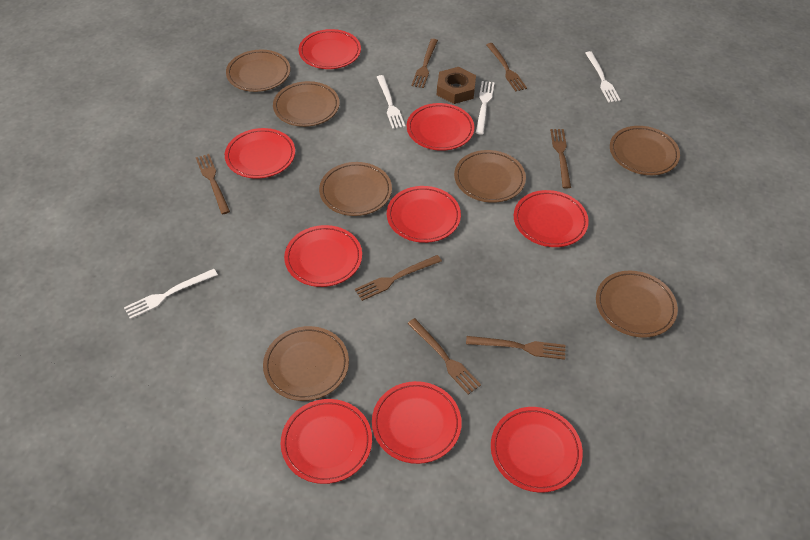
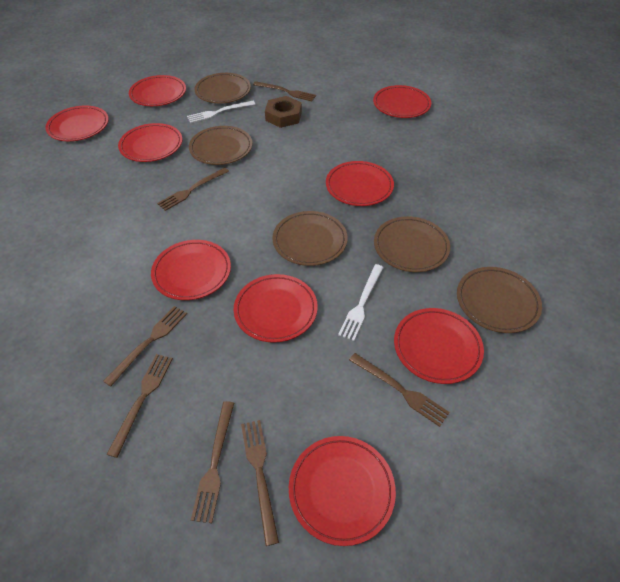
brown plate: [226,50,290,92] [263,326,349,401] [273,81,340,127] [319,162,392,216] [454,150,526,203] [596,271,678,338] [610,126,680,175] = 7 -> [189,126,252,165] [194,73,251,104] [272,211,348,266] [374,216,450,272] [457,267,542,333] = 5
white fork: [124,269,218,319] [377,75,405,129] [476,81,494,134] [585,51,621,103] = 4 -> [187,101,255,123] [338,264,384,341] = 2

